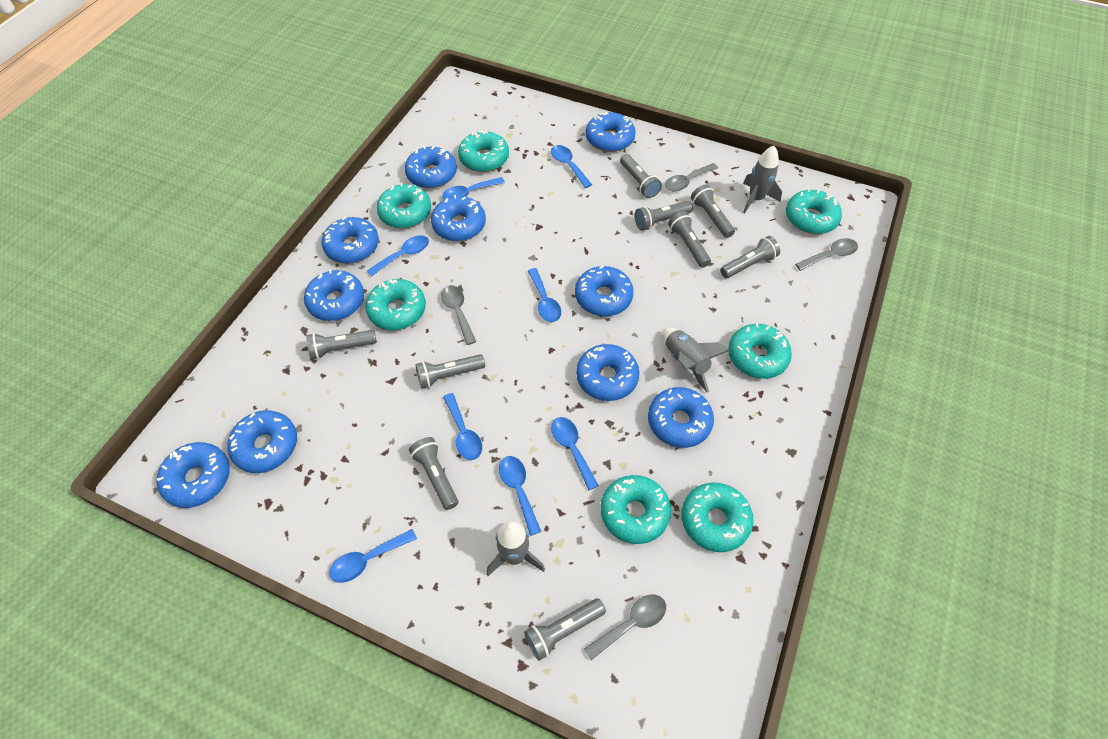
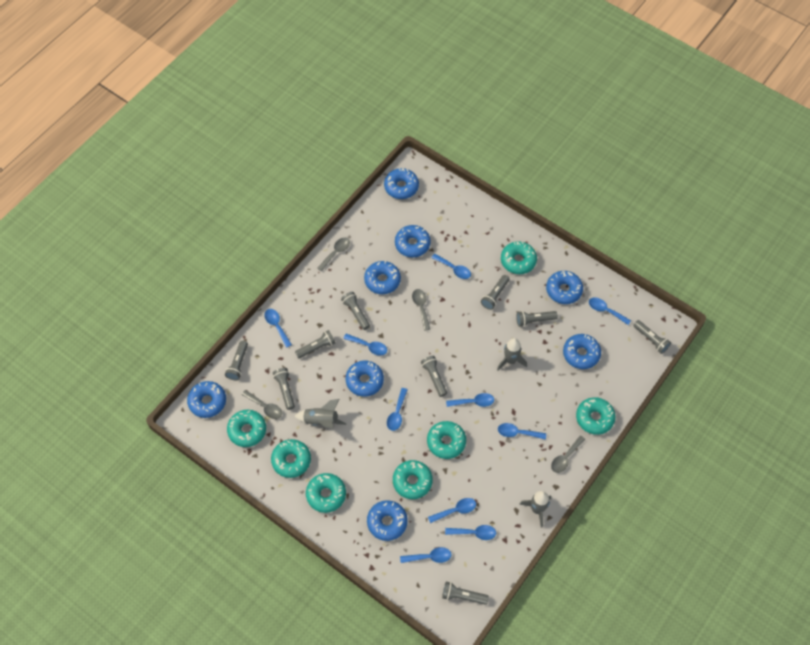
blue donut: [157,442,230,508] [227,410,297,473] [304,269,364,321] [321,217,379,264] [404,146,457,188] [431,195,486,241] [575,266,634,316] [576,344,639,401] [586,112,636,152] [648,387,714,448] = 10 -> [187,381,226,418] [346,360,384,397] [364,261,401,294] [367,500,408,541] [384,168,419,199] [395,225,431,257] [546,271,583,304] [563,334,601,369] = 8
blue spoon: [329,529,417,583] [367,235,429,277] [442,177,505,200] [443,393,482,460] [499,456,542,536] [528,268,561,322] [551,145,592,188] [551,417,599,491] = 8 -> [264,309,292,348] [343,334,387,356] [387,388,408,431] [400,547,451,563] [428,498,476,523] [431,253,471,279] [445,525,496,540] [446,393,494,407] [498,423,546,440] [589,297,631,325] = 10

